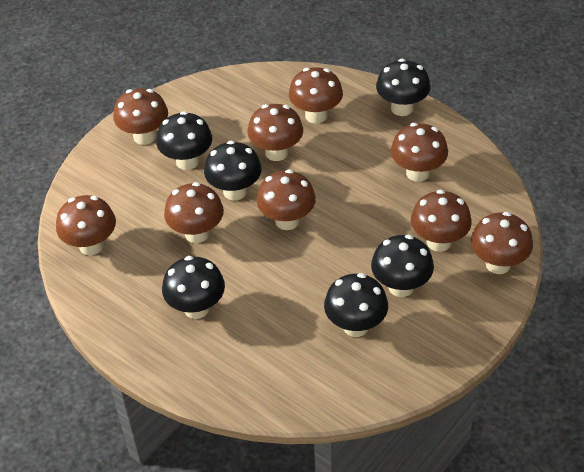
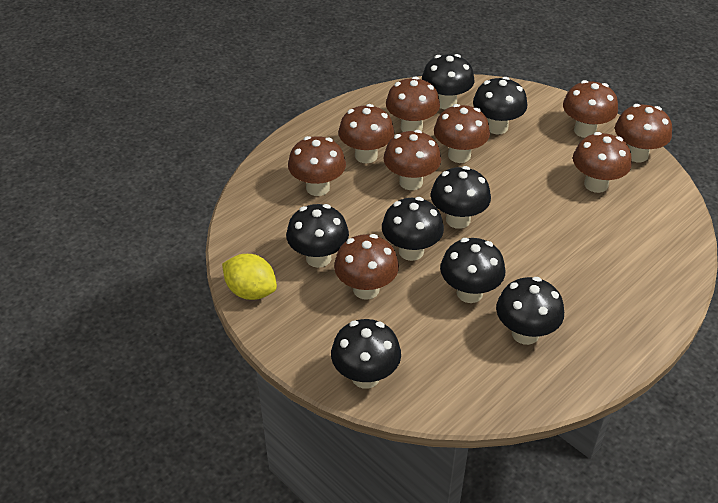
black mushroom: [156,111,212,170] [162,256,225,319] [204,141,262,200] [324,273,388,337] [371,235,434,297] [376,59,431,116] = 6 -> [286,204,349,268] [331,319,401,389] [382,197,444,261] [422,54,475,110] [431,166,491,229] [440,238,505,303] [473,77,527,134] [496,277,564,345] = 8
yellow lemon: none = 0 -> [222,254,277,300] = 1

